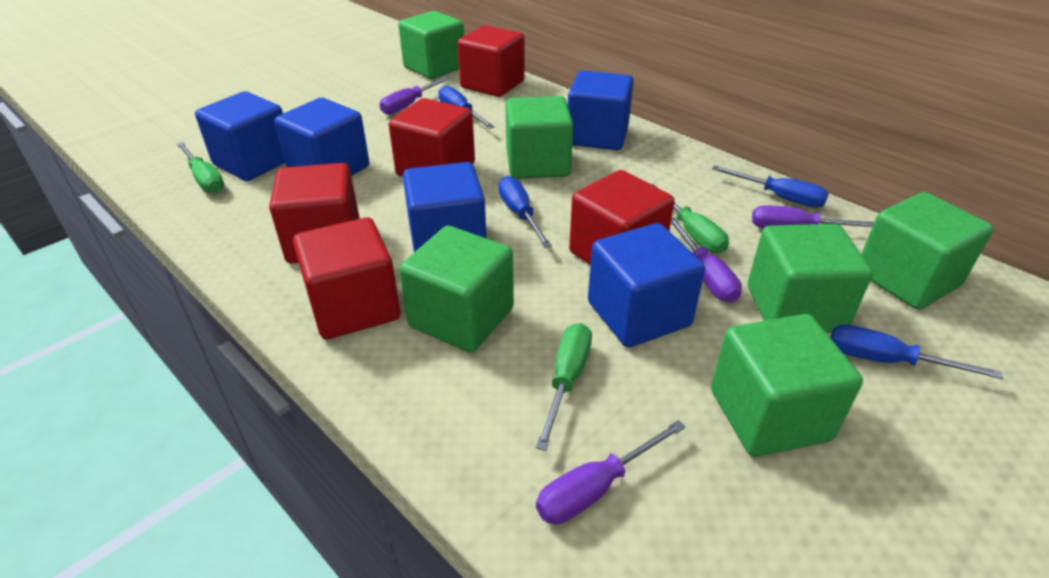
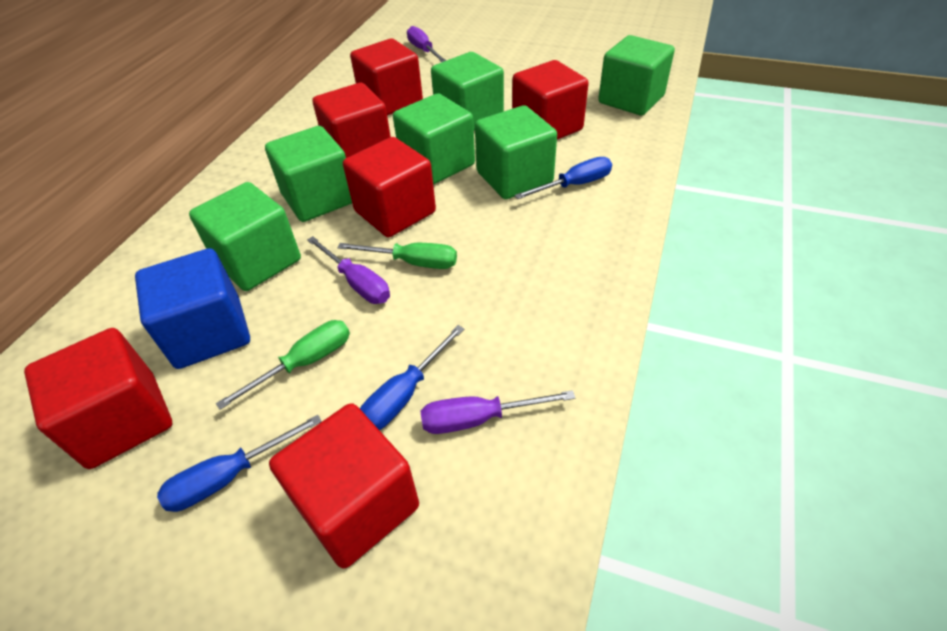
blue cube: [195,91,285,181] [275,98,369,176] [403,162,487,252] [568,71,634,150] [588,223,705,347] = 5 -> [135,248,250,369] = 1
blue screwdriver: [438,85,495,129] [498,176,552,248] [712,165,829,208] [830,325,1003,379] = 4 -> [157,415,322,512] [360,325,464,430] [514,157,612,199] = 3
green screwdriver: [176,142,224,194] [536,323,592,451] [651,184,729,254] = 3 -> [216,320,350,410] [337,243,457,269] = 2
purple screwdriver: [380,76,450,115] [536,420,686,524] [671,218,742,303] [752,205,874,228] = 4 -> [307,236,390,304] [407,26,446,62] [421,390,575,434] = 3
red cube: [269,163,359,264] [293,217,400,340] [389,98,475,177] [457,25,525,97] [569,170,674,264] = 5 -> [24,328,172,469] [269,403,419,569] [312,83,391,158] [343,137,436,237] [350,39,423,116] [512,60,589,140] = 6

